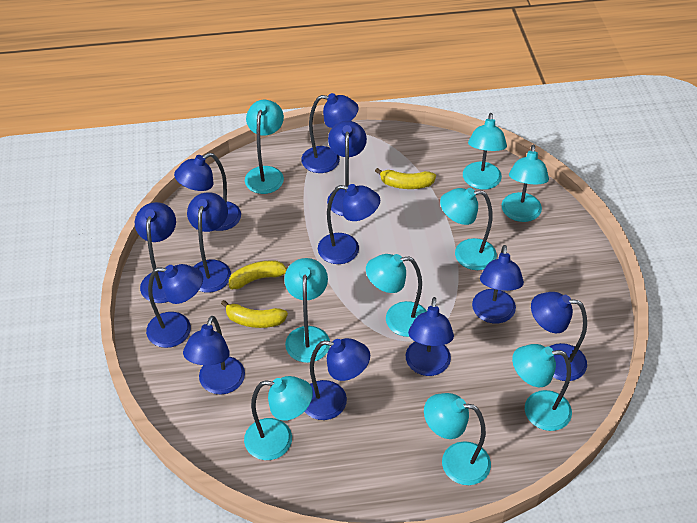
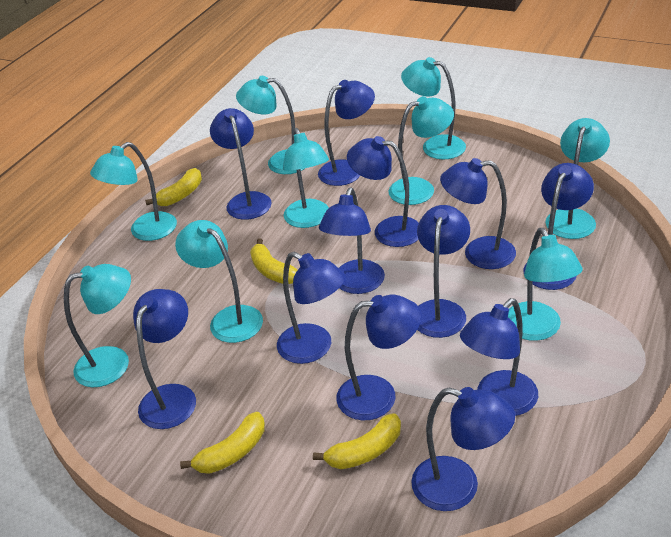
yellow banana: [221,300,288,328] [229,260,287,289] [375,168,436,189] = 3 -> [145,168,202,206] [180,412,265,474] [250,238,297,284] [313,413,401,469] = 4

